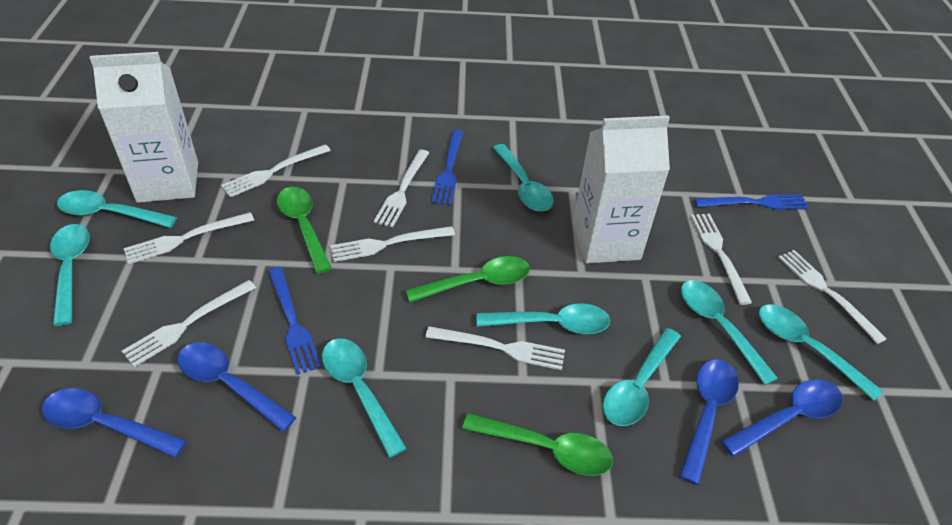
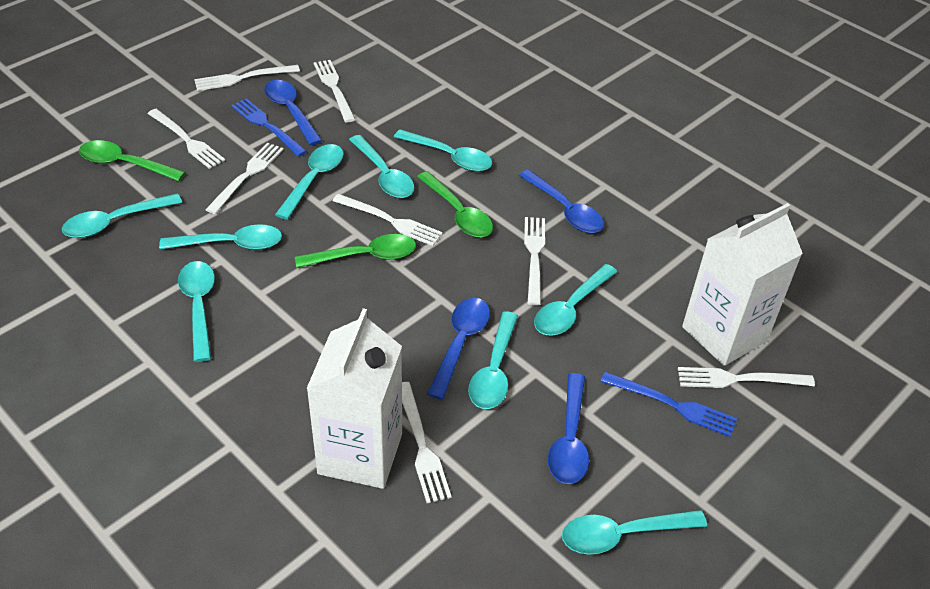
blue fork: [268,267,321,375] [431,130,463,205] [694,194,809,210] = 3 -> [231,98,307,157] [600,372,737,437] = 2
turquoise spoon: [50,224,90,326] [57,190,177,228] [322,338,407,458] [477,303,610,334] [493,144,554,212] [603,328,681,426] [681,280,778,385] [759,304,883,401] = 8 -> [62,193,182,238] [159,224,282,250] [178,261,215,362] [275,144,344,220] [349,135,414,198] [394,129,492,172] [468,311,518,409] [534,264,617,336] [562,510,707,555] = 9

